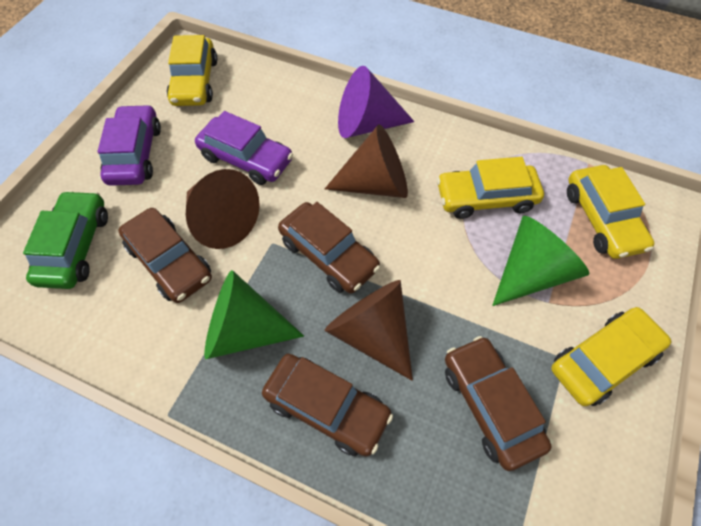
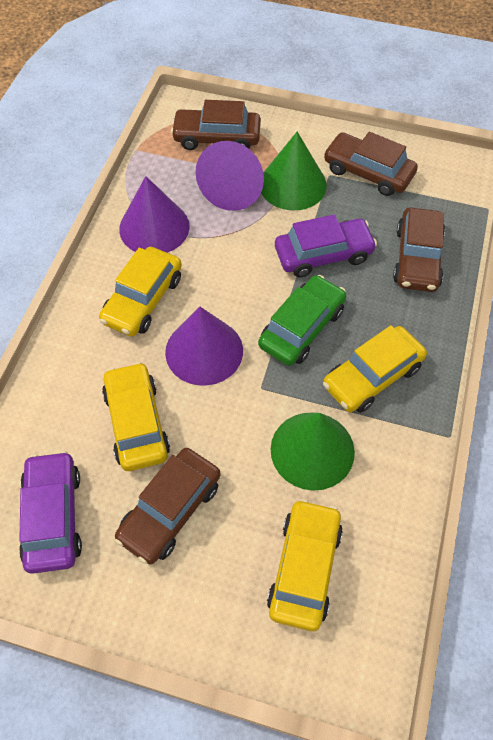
brown cone: [186,169,260,249] [325,125,408,198] [325,280,413,381] = 3 -> none = 0
purple cone: [338,66,415,138] = 1 -> [119,176,190,253] [165,307,243,386] [196,141,264,211] = 3

